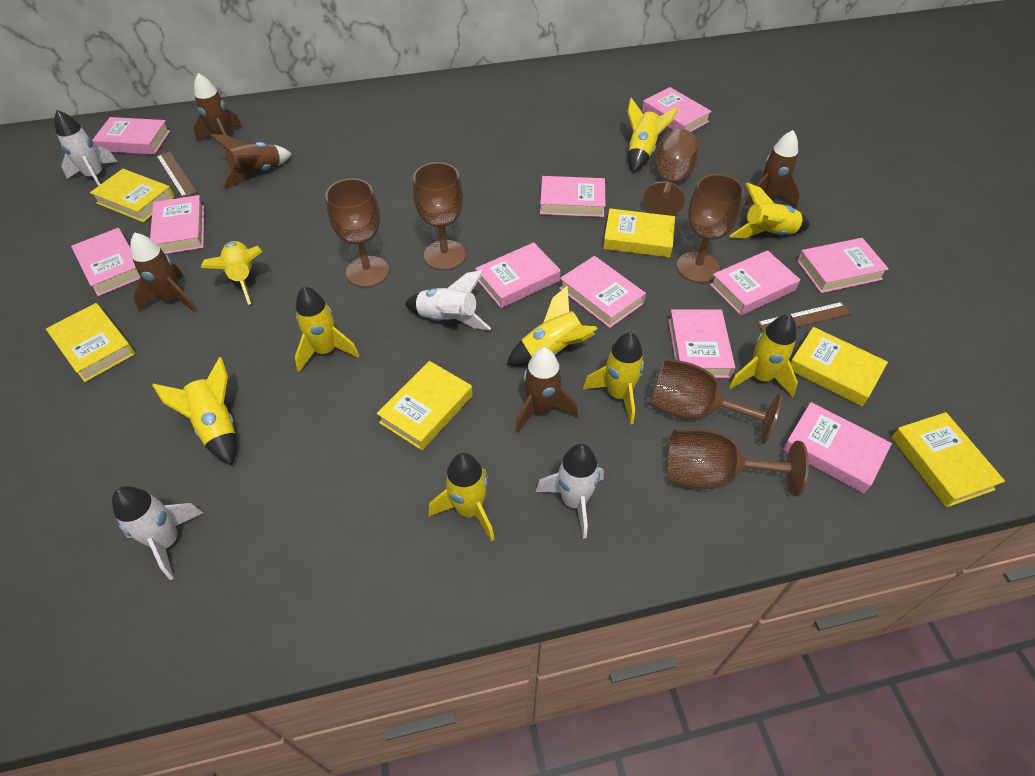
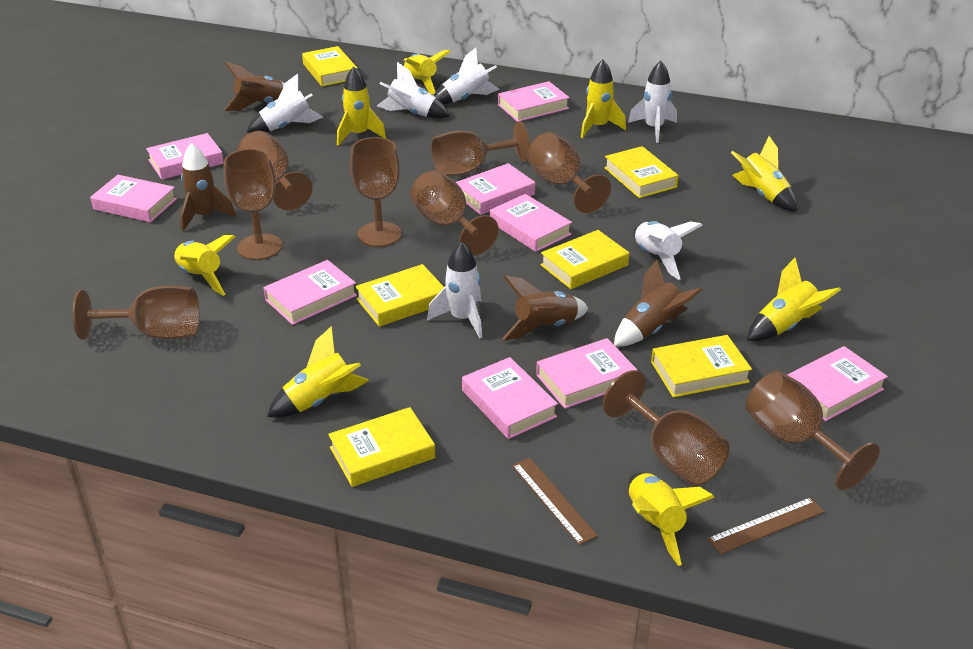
brown goblet: [325,178,389,287] [413,162,466,270] [644,129,699,216] [650,358,782,444] [667,429,809,496] [677,174,744,283] = 6 -> [72,286,199,340] [224,149,282,260] [237,131,313,211] [350,137,401,247] [410,170,499,256] [431,122,530,176] [527,132,611,213] [603,370,729,486] [746,371,880,491] = 9
brown rocket: [130,232,197,312] [193,73,242,141] [210,134,292,188] [515,347,578,433] [745,130,800,208] = 5 -> [180,143,236,231] [224,62,285,111] [502,275,589,340] [614,260,702,346] = 4
pink book: [71,228,140,296] [92,117,170,155] [150,195,204,254] [475,242,560,308] [540,176,606,217] [559,256,646,328] [642,87,712,132] [668,309,735,378] [710,250,800,315] [782,402,892,494] [797,238,889,293] = 11 -> [90,175,177,222] [146,133,224,180] [263,260,357,325] [456,163,535,215] [462,357,558,439] [490,194,572,252] [498,81,570,122] [536,338,638,409] [787,346,888,421] = 9
white rocket: [54,110,117,186] [112,486,203,580] [405,270,491,330] [536,444,604,539] = 4 -> [247,74,323,133] [377,62,450,119] [427,241,482,339] [433,48,499,105] [628,61,677,143] [633,221,702,280] = 6
yellow rocket: [152,357,236,465] [201,241,263,305] [295,286,360,372] [429,453,495,541] [507,285,597,366] [582,332,644,425] [628,98,678,173] [729,314,798,397] [730,182,810,238] = 9 -> [174,235,235,296] [267,326,369,418] [337,67,386,146] [404,50,451,95] [581,59,626,138] [628,472,715,566] [731,136,797,212] [747,258,841,341] = 8

